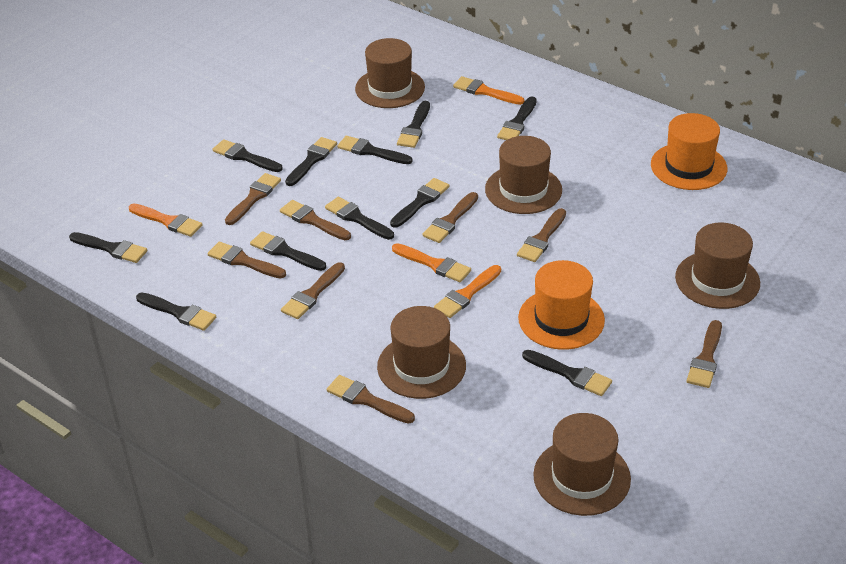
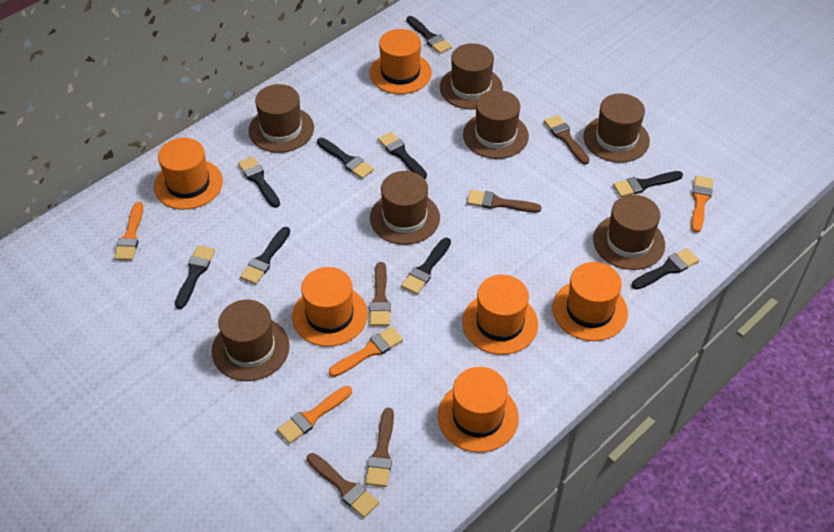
black brush: [69,232,147,263] [136,292,216,331] [212,139,283,172] [250,231,326,271] [285,137,337,186] [325,197,394,240] [337,136,413,164] [390,178,449,228] [397,101,430,148] [497,97,537,140] [522,350,612,396] = 11 -> [175,245,215,309] [238,156,280,208] [240,227,290,284] [317,138,374,179] [378,132,427,179] [401,238,451,295] [406,16,452,54] [613,171,683,197] [632,248,699,290] = 9
brown brush: [207,242,286,278] [225,173,281,225] [280,200,351,240] [281,262,345,319] [327,375,415,424] [422,192,478,243] [517,208,566,262] [687,320,722,388] = 8 -> [307,453,379,518] [365,408,394,487] [370,262,390,326] [467,190,541,213] [544,115,590,165] = 5
brown hat: [355,38,425,108] [377,306,466,399] [485,136,562,214] [533,413,631,516] [675,223,760,309] = 5 -> [212,300,290,381] [249,84,314,153] [370,171,440,245] [440,43,503,110] [463,90,529,159] [583,93,650,163] [593,195,665,270] = 7
orange hat: [518,260,605,350] [651,113,728,190] = 2 -> [154,138,223,210] [292,267,368,347] [369,29,432,94] [437,367,519,453] [462,275,538,355] [552,262,628,341] = 6

